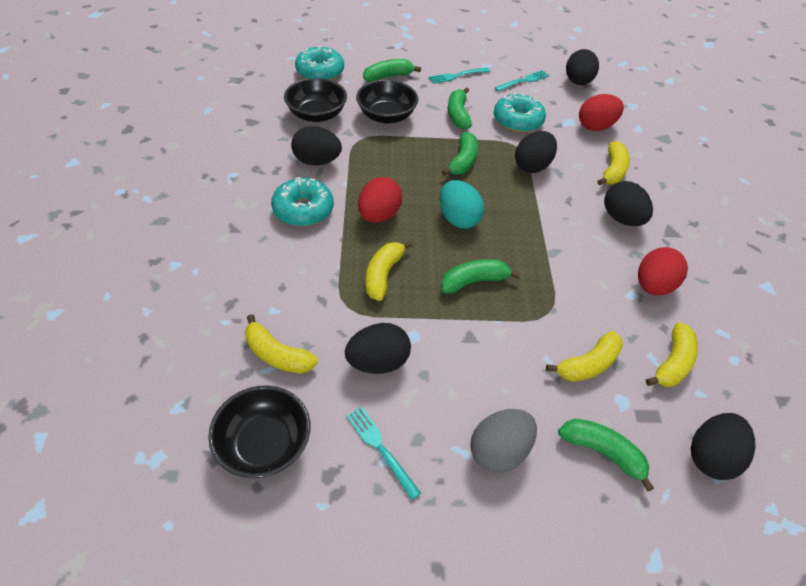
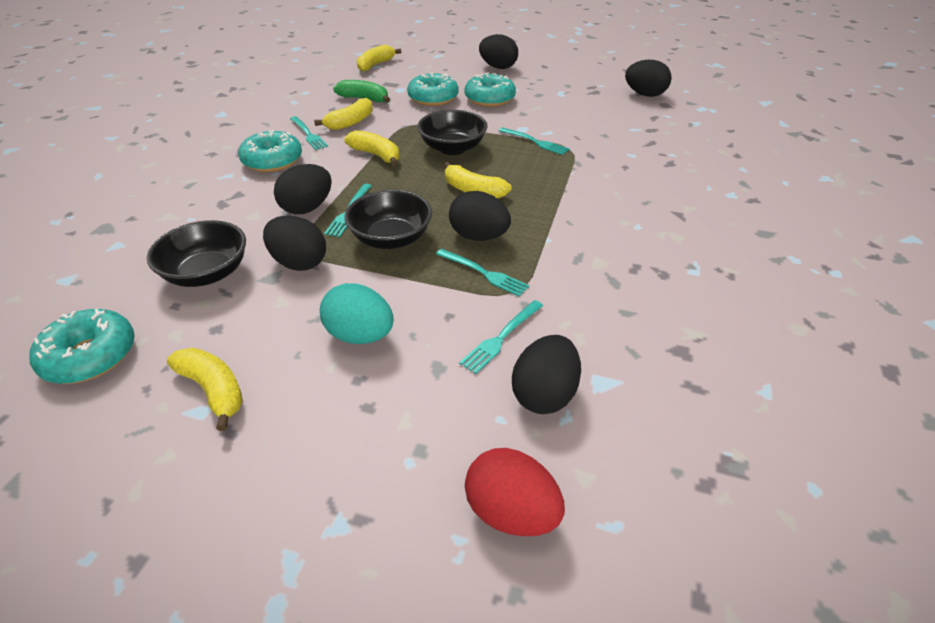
green banana: [363,59,421,82] [441,259,520,294] [442,131,478,176] [448,87,472,130] [558,419,654,492] = 5 -> [333,80,390,103] = 1
grey egg: [470,409,537,473] = 1 -> none = 0
red egg: [358,177,402,222] [579,94,624,131] [638,247,688,295] = 3 -> [465,448,565,536] = 1
turquoise donut: [271,177,333,226] [295,46,344,80] [494,93,546,133] = 3 -> [29,309,135,384] [238,130,302,172] [407,73,459,106] [465,73,516,107] = 4
turquoise fork: [346,406,421,500] [429,68,490,84] [495,70,549,91] = 3 -> [290,116,328,150] [324,184,372,237] [436,249,529,297] [459,300,543,374] [499,127,570,155] = 5

